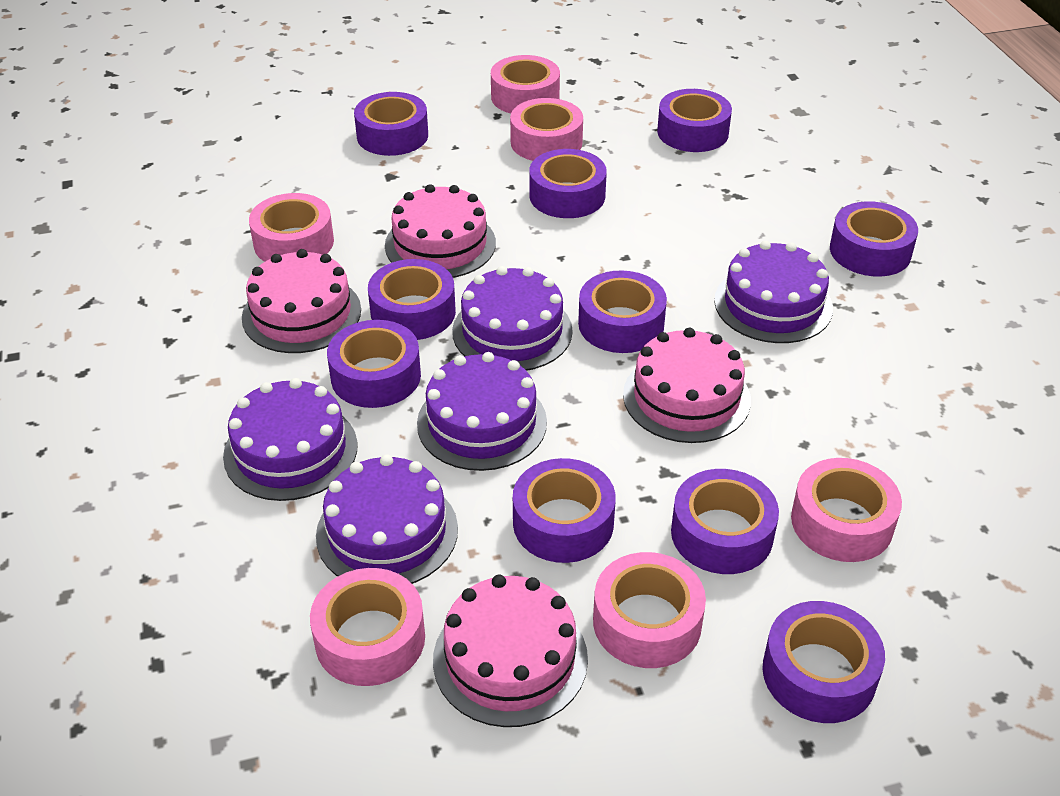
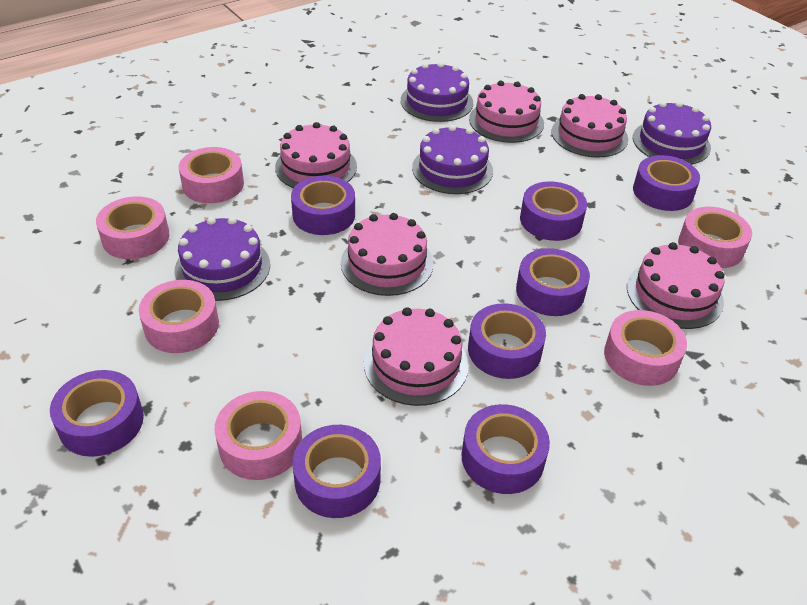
pink cake: [242,249,361,353] [385,184,496,278] [433,575,588,727] [623,328,751,443] = 4 -> [275,122,357,188] [341,213,433,296] [364,308,469,406] [469,81,544,143] [551,94,628,157] [627,242,725,329] = 6
purple cake: [223,378,358,501] [316,454,458,584] [417,352,547,471] [452,266,573,371] [714,241,833,343] = 5 -> [174,217,270,301] [401,62,473,122] [412,125,493,194] [633,101,711,165] = 4
purple tape: [327,320,421,408] [354,92,428,156] [368,259,456,340] [513,458,616,563] [530,149,607,218] [578,270,667,353] [657,89,732,152] [671,469,779,574] [762,601,885,723] [830,201,918,277] = 10 -> [50,370,144,457] [291,176,355,235] [293,425,381,518] [462,404,550,494] [468,303,546,379] [516,248,590,316] [520,181,587,241] [633,155,700,211] = 8

